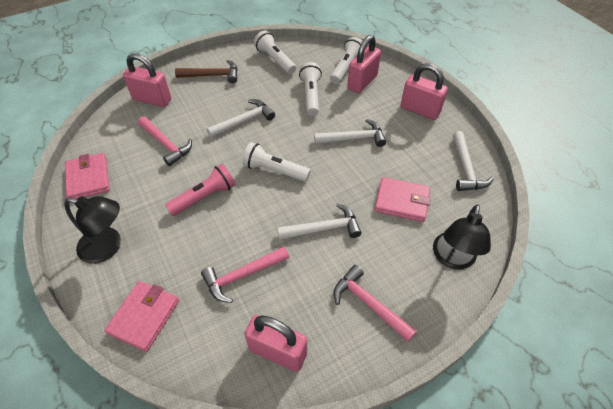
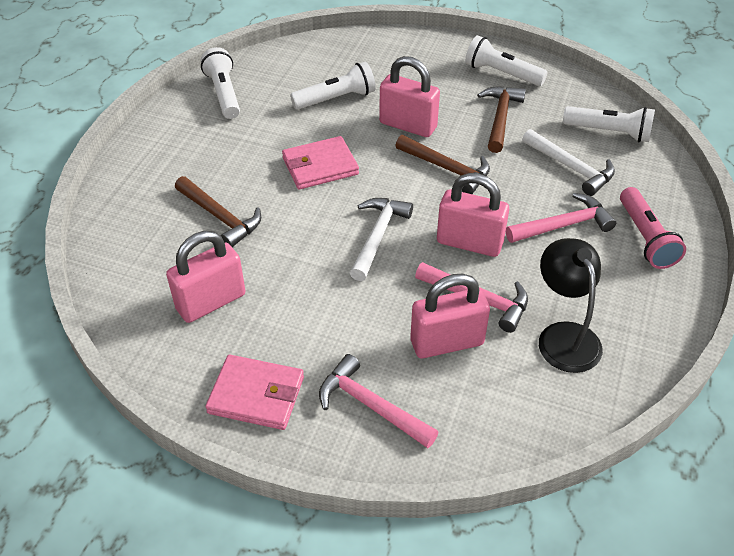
black lamp: [64,196,121,264] [433,204,491,270] = 2 -> [539,238,603,373] = 1
brown hammer: [175,60,238,84] = 1 -> [175,176,261,247] [395,135,490,194] [477,86,526,153] = 3
pink wallet: [65,153,110,199] [104,281,179,352] [374,177,431,222] = 3 -> [205,355,304,430] [282,136,359,189] = 2
white hammer: [207,99,275,138] [277,203,362,240] [314,119,386,147] [453,131,494,191] = 4 -> [350,198,413,281] [522,129,615,196] = 2

